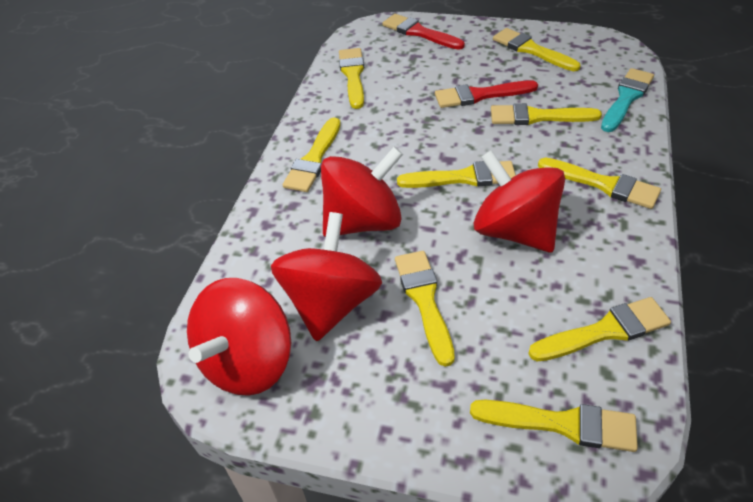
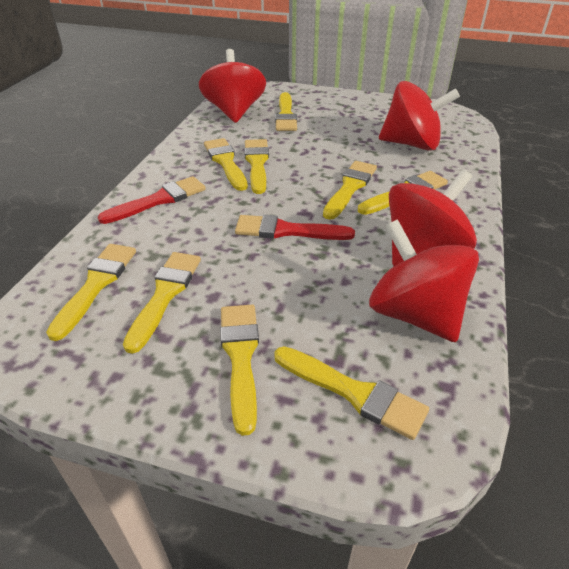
turquoise brush: [601,68,654,132] = 1 -> none = 0

